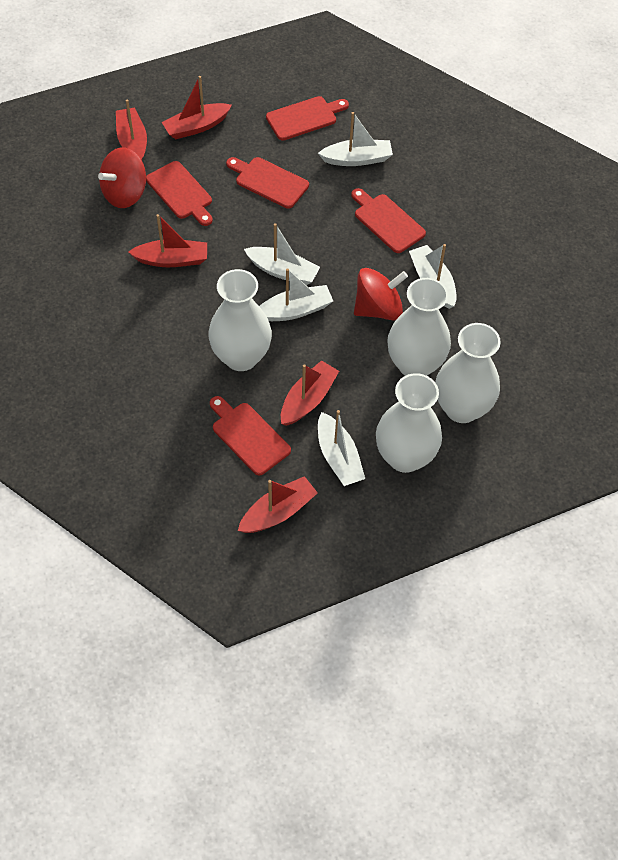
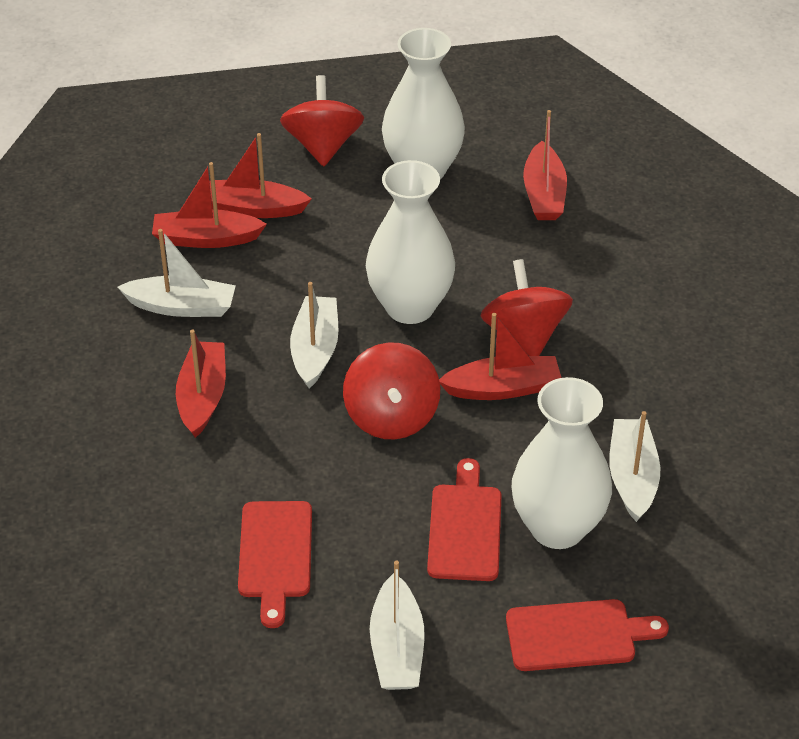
red cutting board: [146,161,213,226] [210,396,291,476] [226,157,309,209] [266,96,349,141] [351,188,426,253] = 5 -> [238,501,312,628] [427,458,502,581] [506,599,669,671] = 3
red spinning top: [98,147,146,208] [354,268,408,320] = 2 -> [280,75,364,166] [343,342,440,439] [480,259,573,356] = 3
white boat: [244,223,320,285] [259,268,333,321] [318,112,393,166] [318,410,365,486] [409,244,457,309] = 5 -> [117,229,236,317] [290,282,339,388] [370,561,424,690] [609,411,660,522] = 4
white vase: [208,269,272,371] [376,373,442,473] [387,278,451,376] [435,323,501,423] = 4 -> [366,160,455,324] [382,28,465,180] [512,377,612,549] = 3

